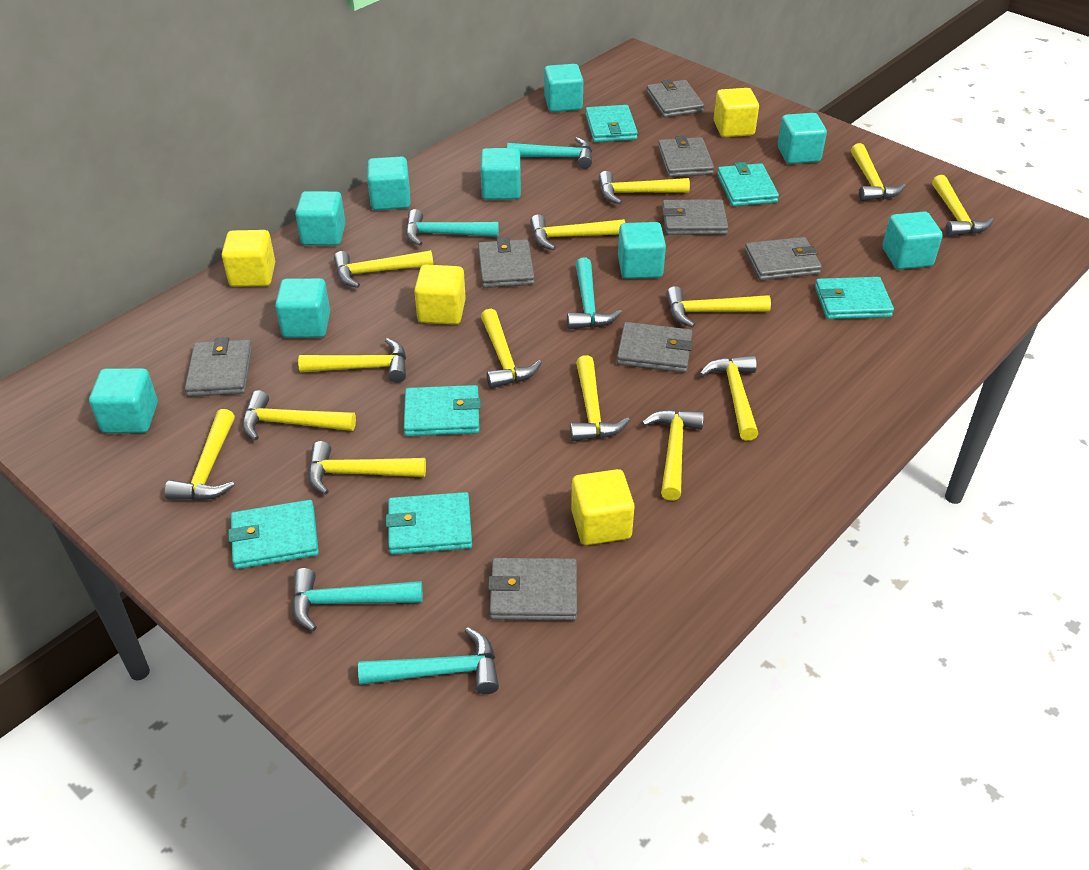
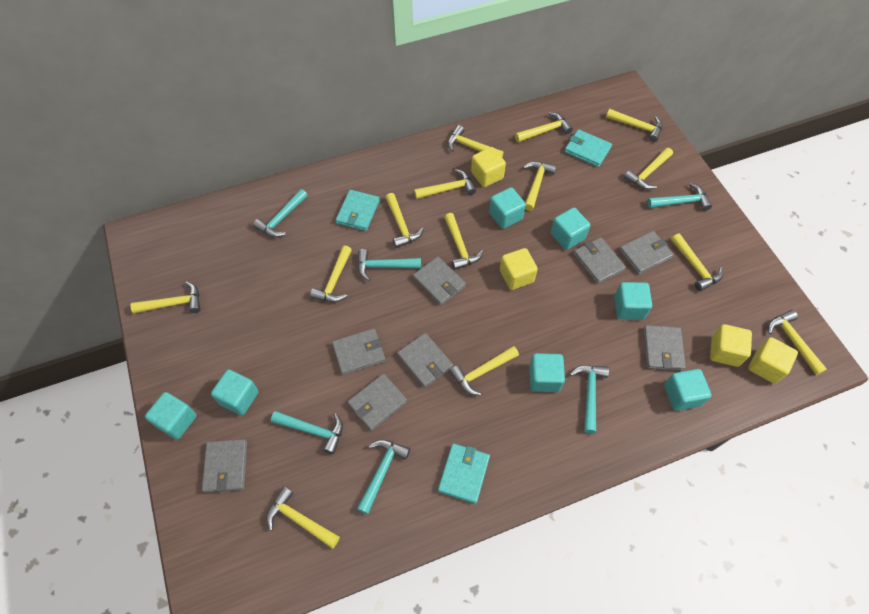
turquoise cube: [89,368,158,433] [275,278,330,338] [295,191,346,246] [367,156,410,210] [481,148,521,200] [544,64,583,112] [618,222,666,279] [778,113,827,164] [883,211,943,269] = 9 -> [145,392,197,439] [211,369,259,415] [489,187,526,229] [529,353,565,392] [551,208,590,250] [614,282,652,320] [664,369,711,411] = 7
turquoise hammer: [292,568,423,631] [358,627,499,694] [406,209,499,246] [507,137,592,169] [567,258,622,330] = 5 -> [253,189,308,237] [271,411,343,454] [357,440,410,514] [358,249,421,281] [570,365,609,434] [647,183,712,211] = 6
turquoise wallet: [228,500,319,569] [386,492,472,555] [404,385,481,436] [586,105,638,142] [717,162,779,206] [815,277,894,319] = 6 -> [336,190,380,231] [438,443,490,504] [564,129,612,167] = 3

